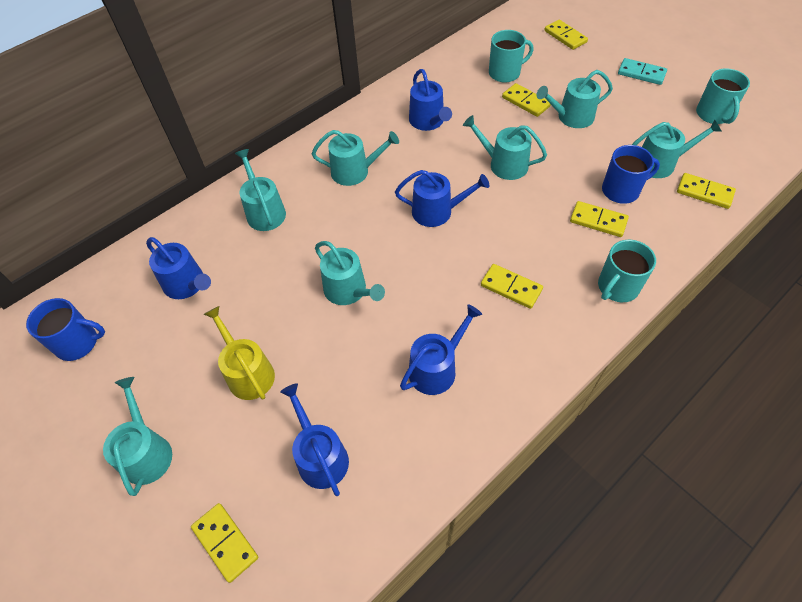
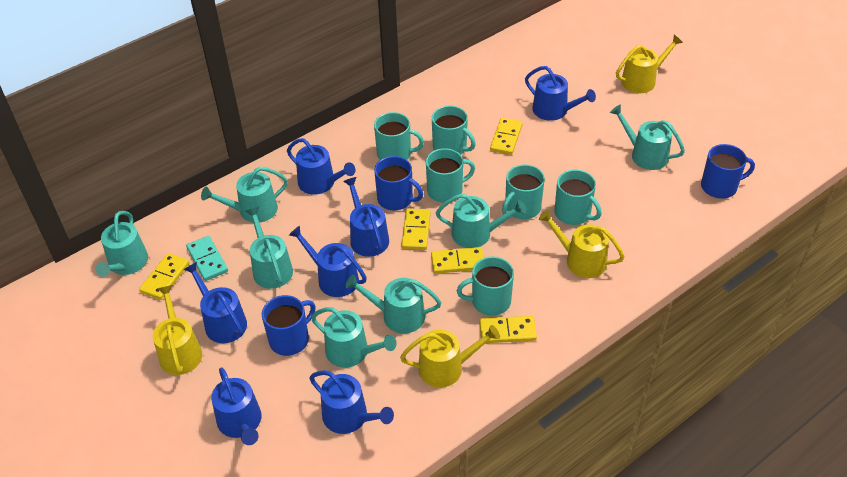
blue mug: [26,298,105,361] [602,145,660,204] = 2 -> [262,295,316,356] [374,156,423,211] [701,144,755,199] = 3
blue watering can: [146,237,211,299] [280,383,349,496] [395,170,489,227] [400,304,482,395] [409,69,452,131] = 5 -> [183,262,247,343] [211,367,262,445] [287,138,356,195] [289,225,367,297] [309,370,394,434] [343,177,389,257] [525,66,596,121] = 7
turquoise mug: [489,30,533,83] [598,240,656,302] [696,68,750,124] = 3 -> [374,112,424,160] [426,148,475,203] [432,106,476,155] [457,256,514,316] [502,164,545,219] [554,170,602,225] = 6
yellow domino: [191,503,258,583] [481,264,543,309] [502,83,551,117] [544,20,588,50] [570,201,629,237] [677,173,736,209] = 6 -> [139,253,189,300] [402,209,431,250] [431,247,484,274] [479,316,537,343] [490,118,523,155] = 5
yellow watering can: [204,306,275,400] = 1 -> [153,285,202,375] [400,325,500,388] [539,210,624,278] [616,35,683,93] = 4

